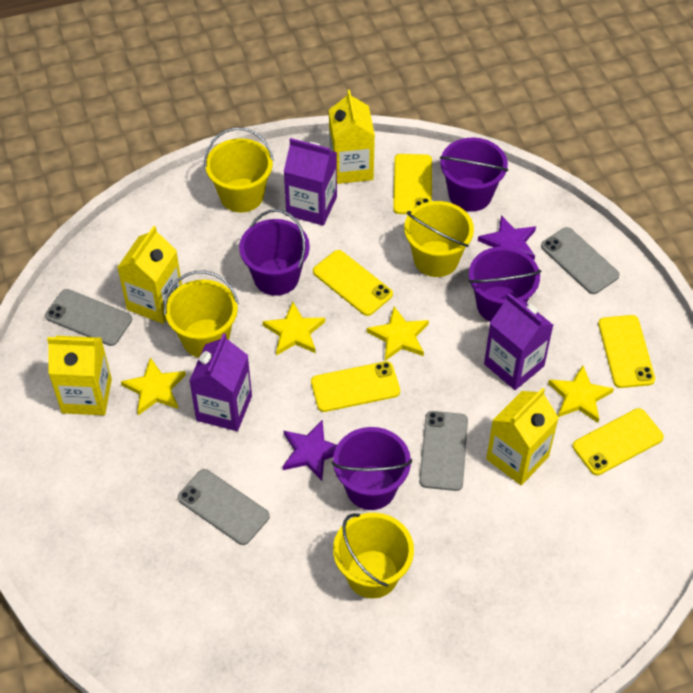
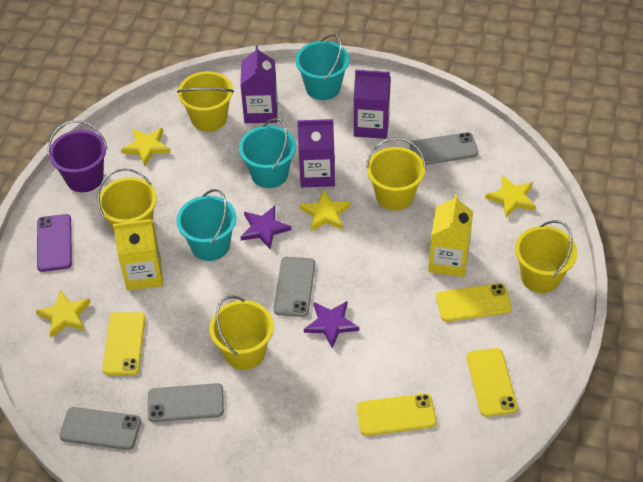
purple bucket: [239,209,310,296] [332,427,412,510] [440,138,508,212] [468,246,542,322] = 4 -> [48,120,107,192] = 1
purple phone: none = 0 -> [37,214,72,272] = 1
turquoise bucket: none = 0 -> [176,189,236,261] [239,118,296,188] [296,34,349,100] = 3
yellow bucket: [164,271,239,357] [204,127,274,212] [333,513,414,598] [404,201,474,277] = 4 -> [97,168,157,230] [177,71,234,132] [209,295,274,370] [366,137,426,211] [515,220,577,293] = 5
yellow carton: [47,336,112,415] [117,226,182,324] [329,90,375,184] [486,388,559,485] = 4 -> [113,219,163,291] [428,194,473,277] = 2
yellow phone: [311,361,400,412] [313,250,393,316] [393,154,432,214] [573,408,664,475] [598,315,655,388] = 5 -> [102,312,146,375] [357,393,436,436] [436,283,512,322] [467,348,518,417] = 4

